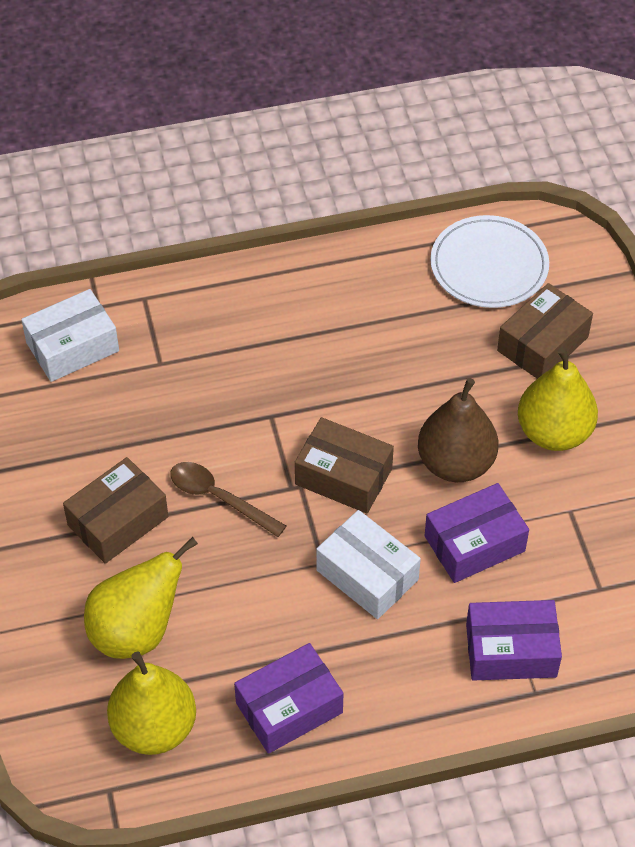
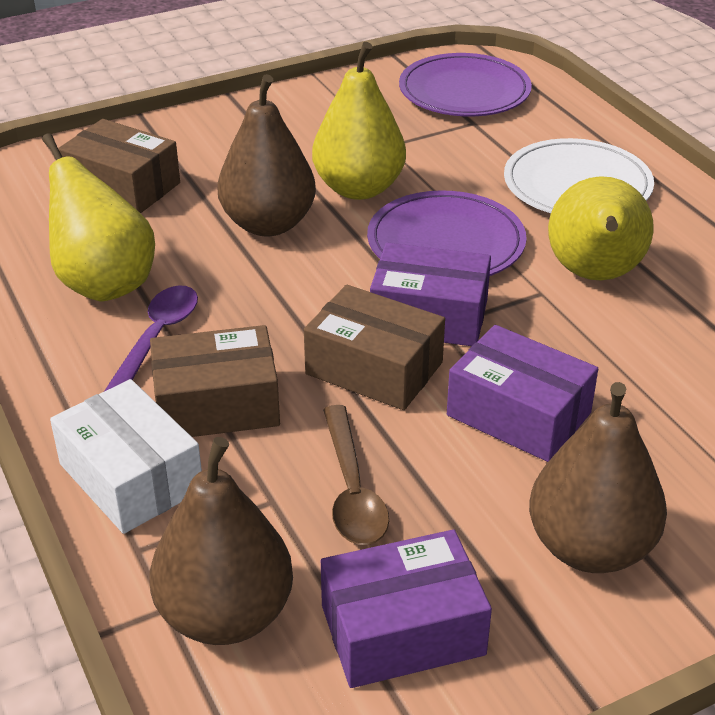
brown pear: [418,378,498,482] = 1 -> [149,437,293,645] [217,74,316,236] [529,382,667,573] = 3
purple plate: none = 0 -> [367,190,527,276] [399,53,532,116] = 2
purple spoon: none = 0 -> [104,285,198,391] = 1
white box: [21,289,119,382] [316,510,421,619] = 2 -> [50,379,202,534] = 1

